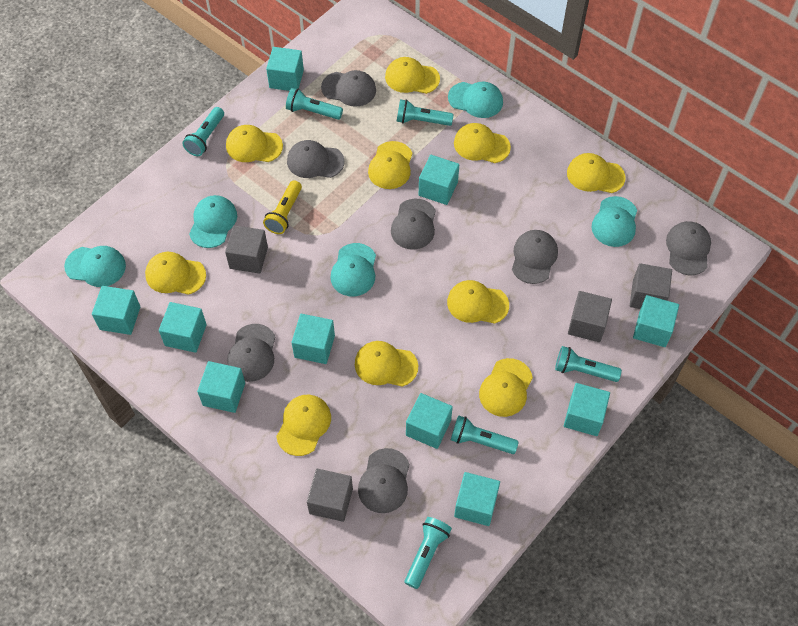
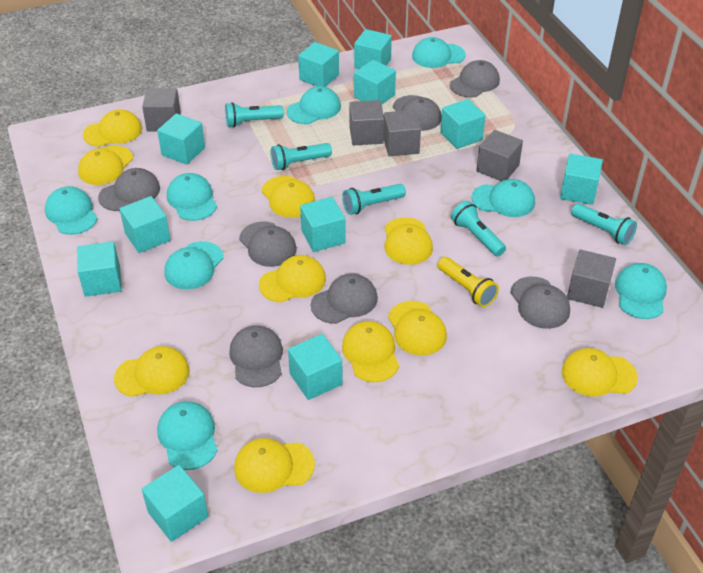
grey cube: [225,225,268,274] [307,469,353,522] [568,291,612,342] [630,263,672,309] = 4 -> [142,88,181,132] [349,100,384,145] [384,110,421,156] [476,130,523,181] [567,250,616,308] = 5
turquoise cap: [64,246,126,287] [189,195,237,248] [331,243,376,296] [448,81,503,118] [591,196,637,247] = 5 -> [45,186,98,235] [157,401,218,470] [164,241,224,289] [167,173,217,221] [287,86,341,124] [412,37,466,68] [472,179,535,217] [615,263,667,319] = 8
turquoise cube: [92,286,140,335] [159,302,207,353] [197,361,245,413] [266,47,304,91] [292,314,335,364] [406,393,453,449] [419,155,459,205] [454,472,500,526] [564,383,610,436] [633,295,679,347] = 10 -> [77,241,122,297] [120,196,170,253] [142,465,208,542] [157,113,205,165] [288,334,343,400] [298,42,339,87] [300,197,346,252] [354,29,392,69] [354,60,396,104] [440,99,486,149] [560,153,603,205] = 11
turquoise flashlight: [182,107,224,156] [286,88,343,120] [397,99,454,126] [405,517,452,589] [451,415,519,454] [555,346,622,382] = 6 -> [225,102,284,127] [270,143,332,170] [342,184,406,215] [451,201,506,257] [571,203,637,245] = 5

